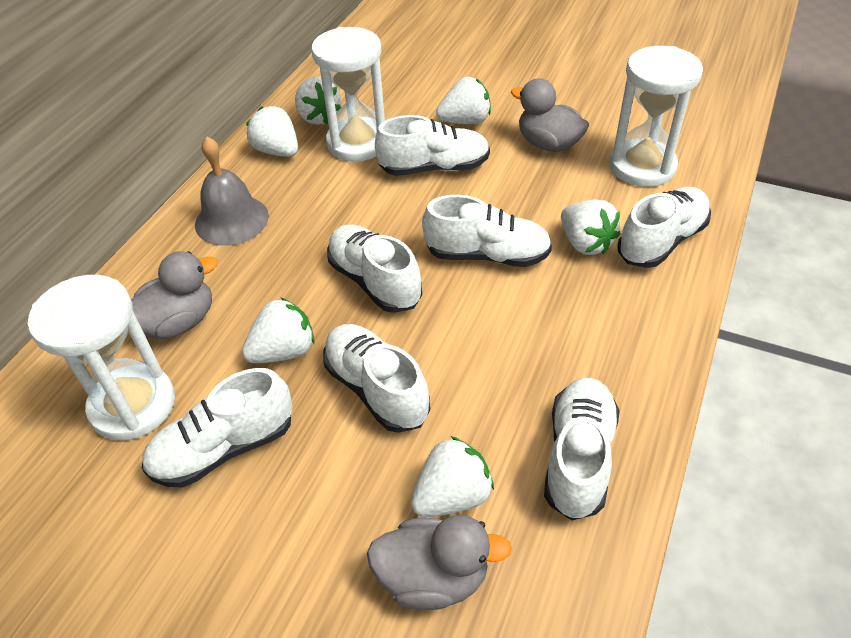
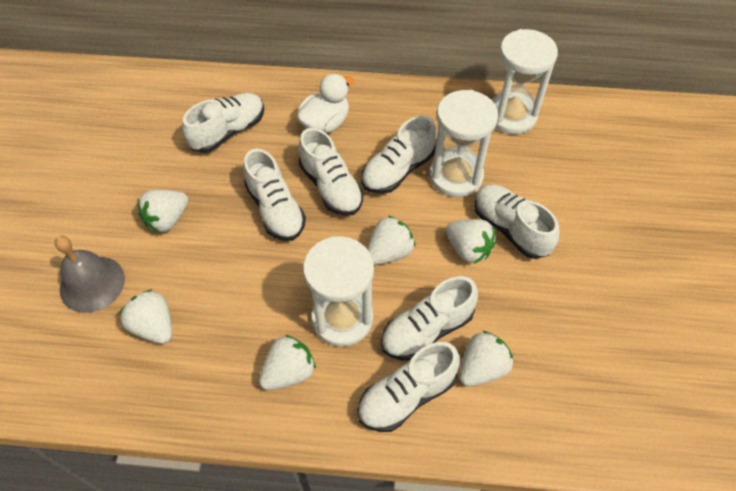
grey duck: [131,251,218,339] [367,515,512,610] [511,78,589,152] = 3 -> none = 0
white duck: none = 0 -> [297,74,353,133] = 1

